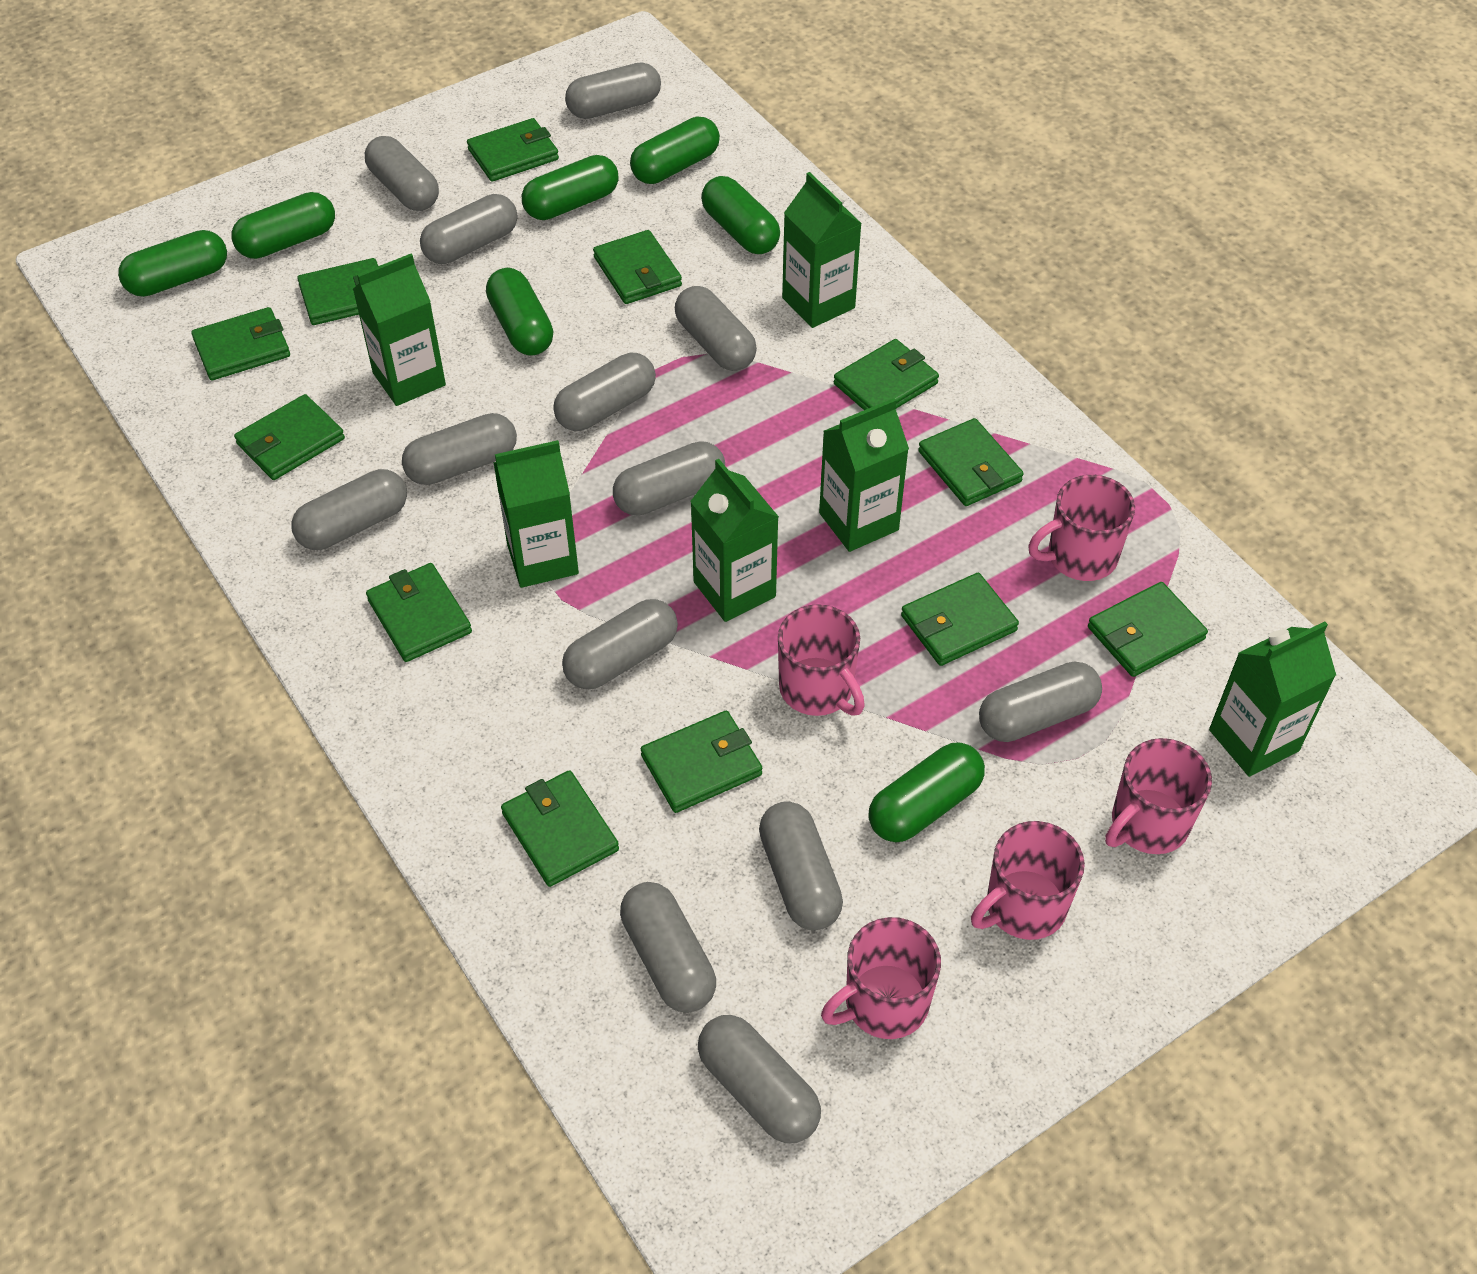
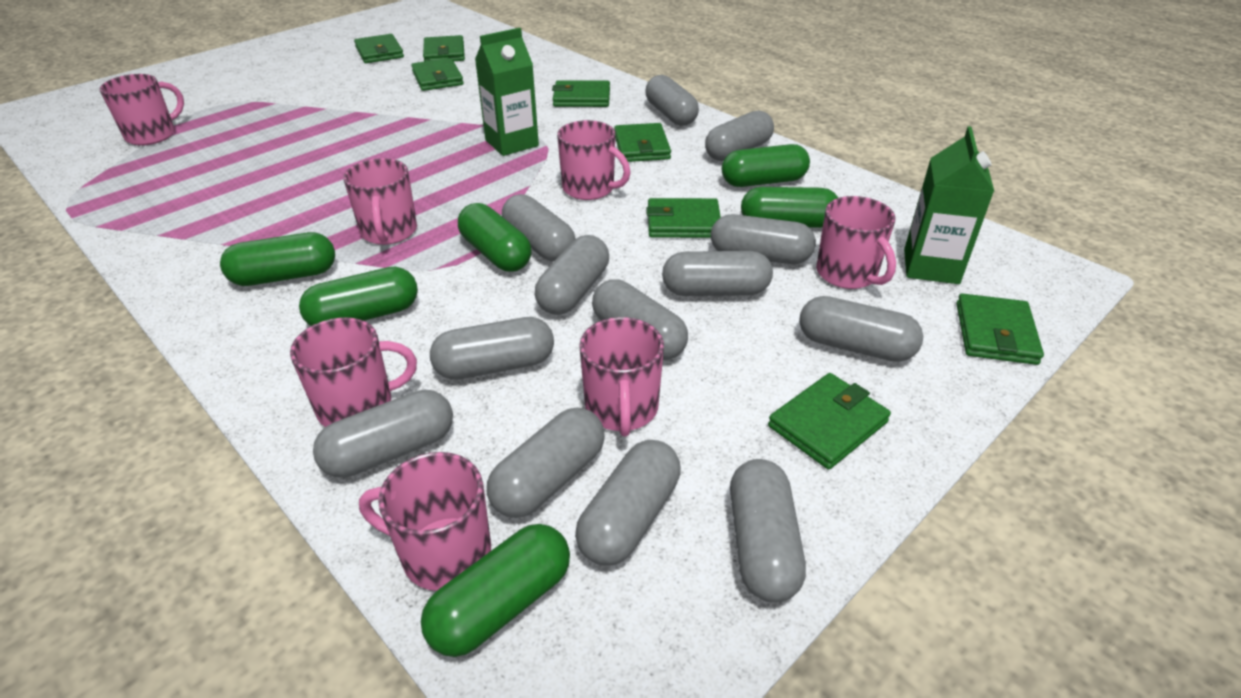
green capsule: [118,230,227,297] [231,192,335,259] [486,268,553,356] [522,155,619,220] [630,116,720,184] [701,176,780,254] [868,742,985,842] = 7 -> [220,232,335,286] [299,267,418,326] [421,524,570,657] [458,203,532,272] [722,144,810,187] [741,187,838,228] = 6
green carton: [353,254,446,406] [493,440,579,588] [690,459,779,622] [782,172,862,328] [819,398,909,552] [1209,622,1336,777] = 6 -> [475,28,539,156] [904,126,994,284] = 2
green wallet: [191,307,290,380] [234,394,345,480] [297,258,378,325] [366,563,472,662] [467,118,559,182] [501,770,619,887] [593,230,682,304] [641,711,762,813] [834,339,939,410] [901,573,1019,666] [918,418,1024,506] [1088,582,1208,677] = 12 -> [354,34,404,63] [411,58,464,91] [423,35,465,62] [552,80,610,107] [614,123,671,162] [646,198,721,238] [768,373,891,469] [956,293,1044,365] = 8
pink mug: [778,604,865,716] [821,917,941,1039] [971,821,1085,940] [1028,475,1135,581] [1105,738,1212,854] = 5 -> [99,74,184,146] [290,318,417,427] [343,158,417,245] [359,452,491,591] [557,120,631,200] [579,317,664,437] [816,196,896,289] = 7

